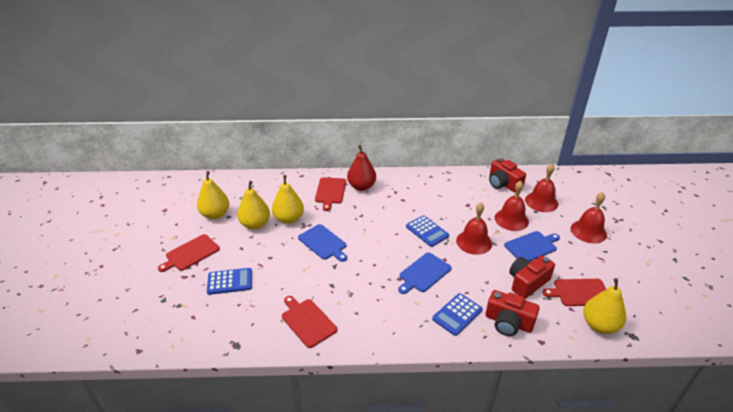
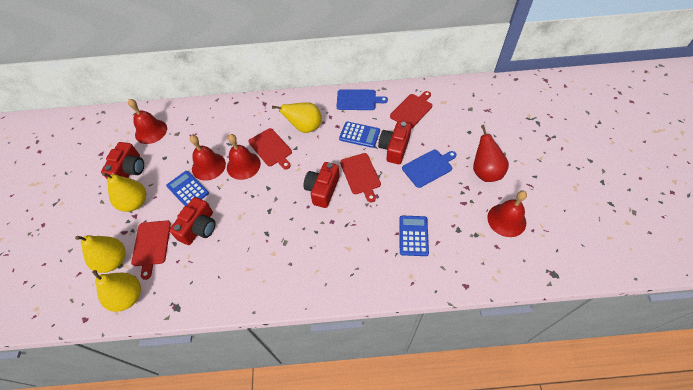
blue cutting board: [298,224,347,262] [398,252,452,294] [504,231,560,261] = 3 -> [336,89,388,110] [402,150,457,188] = 2
red camera: [485,290,540,336] [489,158,526,192] [509,255,555,299] = 3 -> [101,142,144,179] [169,197,216,245] [304,162,340,208] [378,121,411,164] = 4

